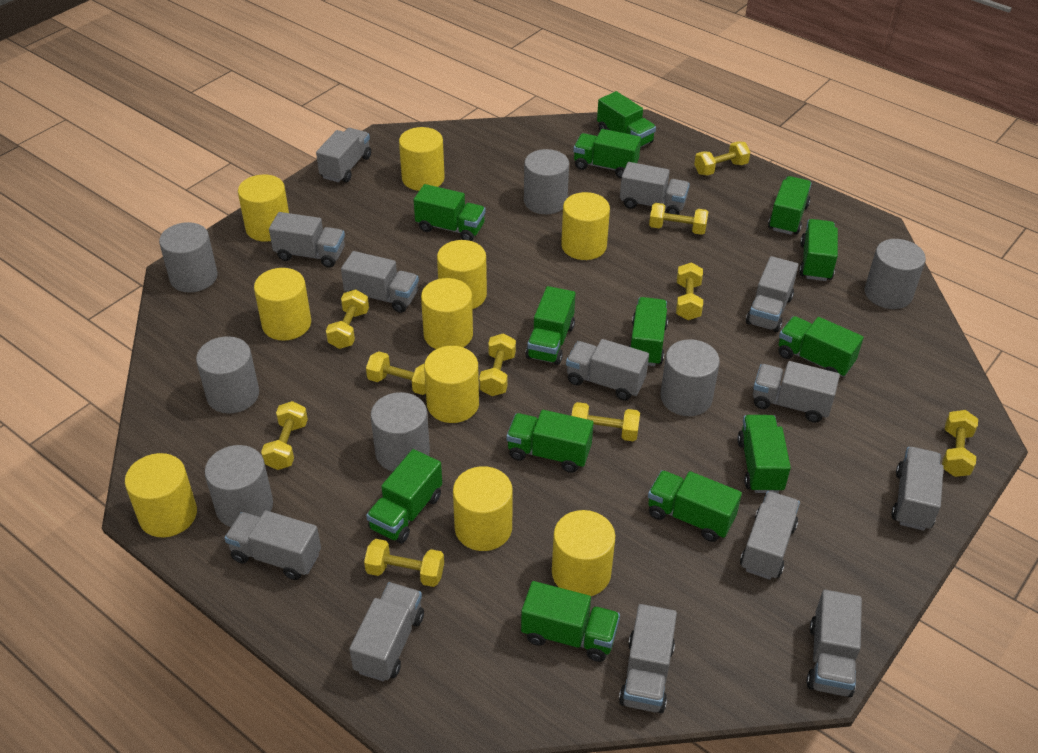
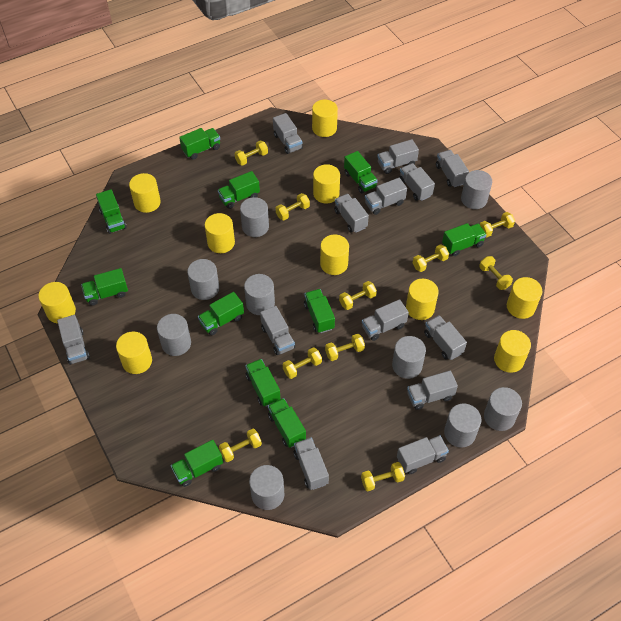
green truck: [366,449,442,544] [414,184,486,241] [507,410,593,473] [521,581,620,662] [526,286,575,365] [573,129,641,178] [597,91,656,147] [629,297,668,366] [648,470,742,542] [737,415,791,493] [768,176,812,235] [778,316,864,377] [799,219,838,281] = 13 -> [81,268,128,306] [96,189,127,234] [171,440,223,487] [179,128,220,160] [198,292,244,335] [218,171,260,209] [245,359,280,407] [268,398,306,448] [304,289,335,333] [344,151,378,193] [442,223,487,256] = 11
grey cylinder: [159,222,218,293] [196,336,259,414] [205,445,273,527] [371,392,430,472] [524,149,569,214] [660,339,720,416] [865,239,926,309] = 7 -> [157,314,191,356] [187,259,219,300] [240,197,269,237] [244,274,275,315] [249,465,284,510] [392,336,426,379] [444,403,482,448] [461,170,492,209] [484,387,522,431] = 9

